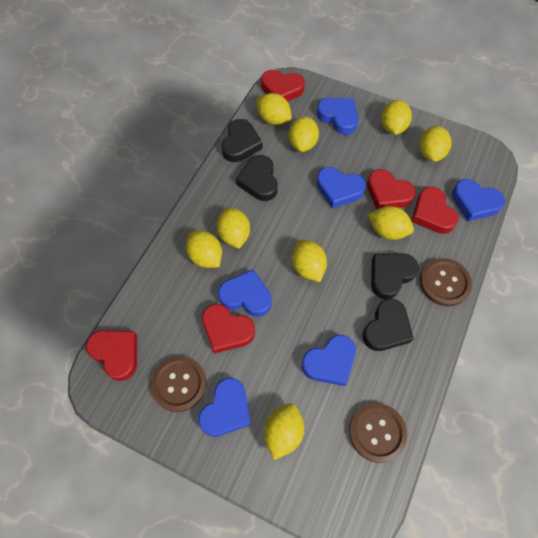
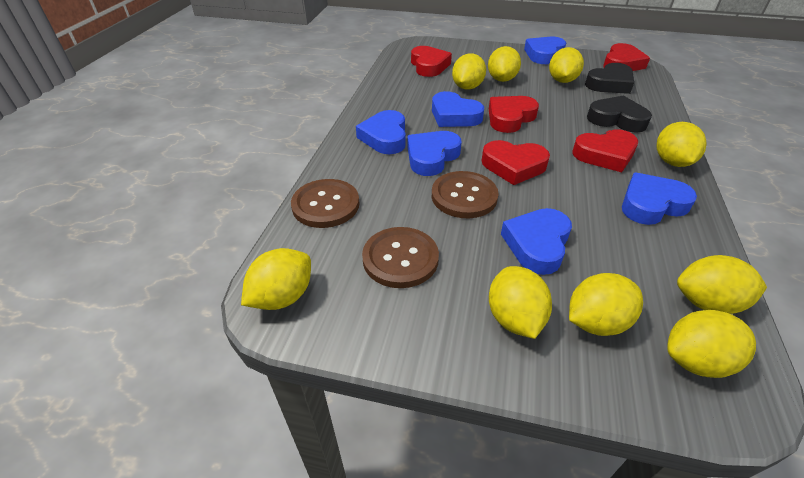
black heart: [222,119,262,162] [236,155,278,201] [362,299,414,351] [371,253,419,299] = 4 -> [585,63,634,94] [587,95,652,133] = 2

